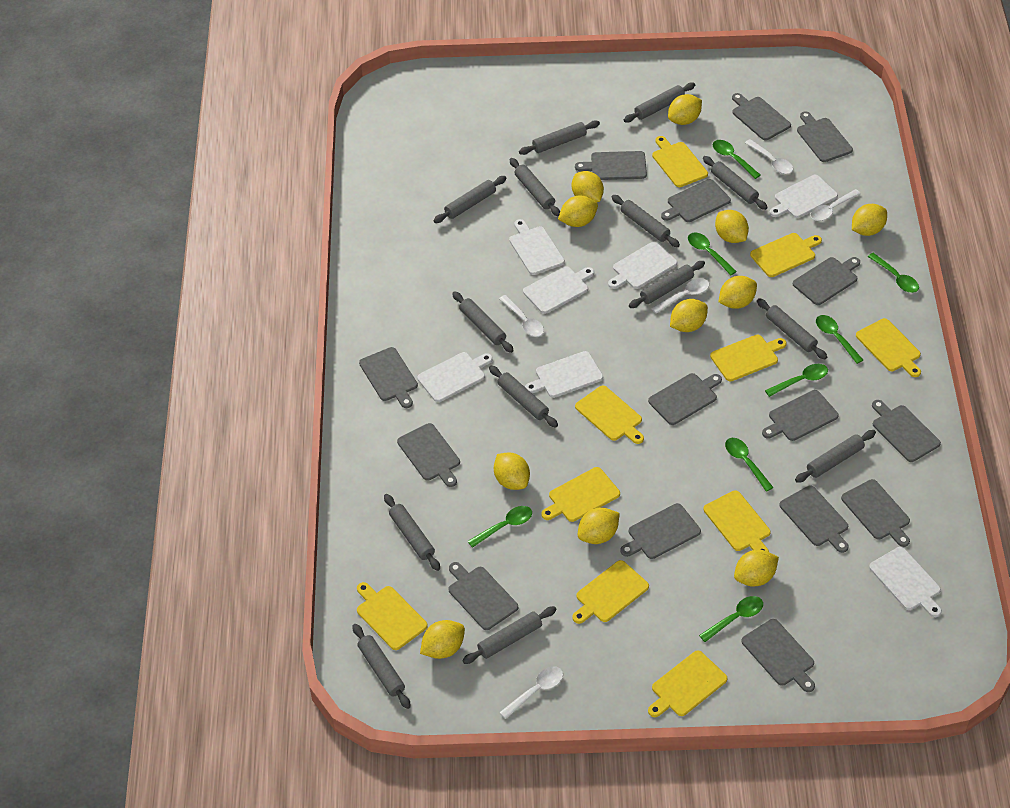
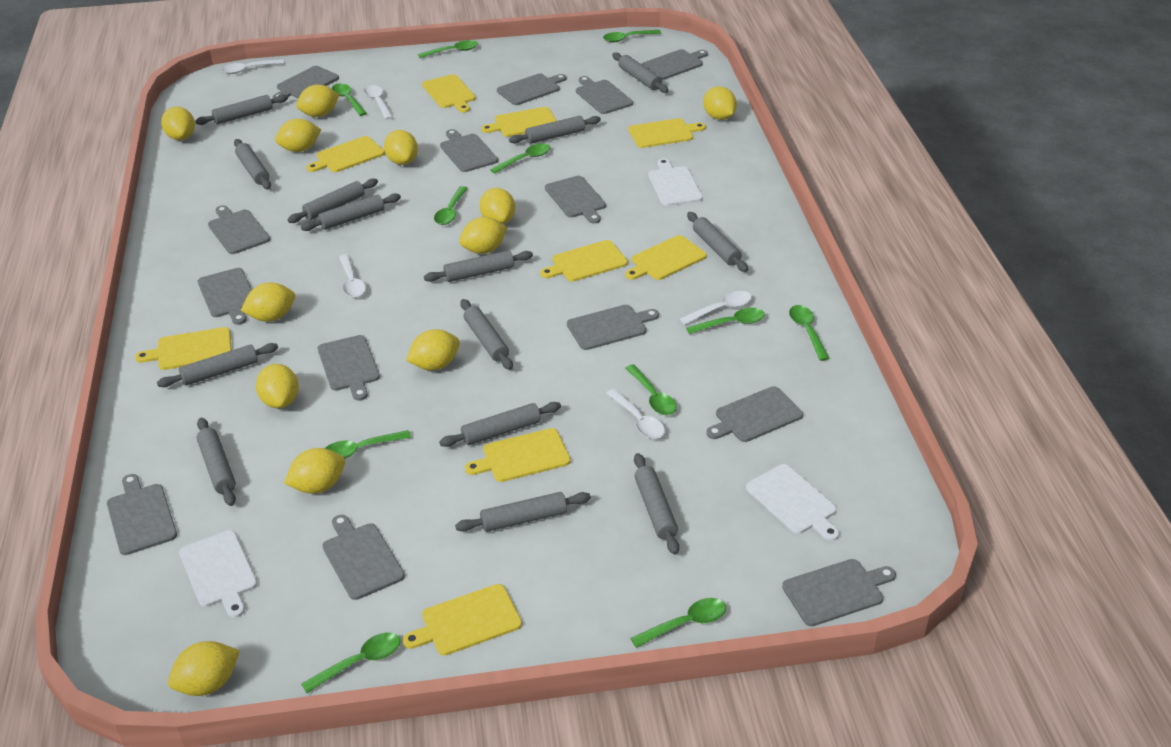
green spoon: [468,506,532,548] [688,233,737,275] [699,596,763,642] [713,140,761,179] [725,438,774,492] [765,364,828,397] [816,315,863,364] [868,253,919,293] = 8 -> [301,633,400,693] [325,430,412,459] [332,83,367,116] [418,40,478,58] [434,186,468,225] [490,143,550,174] [603,30,661,42] [625,364,677,415] [630,598,726,648] [686,308,765,334] [789,305,830,361] = 11
grey cutting board: [359,347,418,408] [397,423,460,487] [448,562,518,630] [575,151,647,180] [620,503,701,559] [648,373,722,425] [661,179,731,222] [732,93,791,140] [741,619,815,692] [762,390,839,441] [780,485,849,553] [793,257,860,305] [797,111,853,162] [841,479,910,547] [872,400,941,462] = 15 -> [107,474,177,555] [198,268,252,325] [208,205,270,254] [273,66,339,99] [318,335,380,401] [322,515,405,600] [440,129,498,172] [497,73,566,105] [545,176,606,224] [567,305,659,350] [576,76,633,114] [642,49,708,80] [706,386,803,442] [782,559,896,626] = 14
white cutting board: [417,352,493,402] [509,219,565,275] [523,266,594,314] [525,351,603,398] [608,242,677,289] [770,175,838,218] [869,547,942,617] = 7 -> [179,530,257,618] [648,158,703,206] [746,464,839,541] = 3
yellow cutting board: [357,582,428,650] [541,467,620,522] [572,560,649,624] [575,386,644,444] [648,651,728,717] [652,136,708,187] [703,490,771,552] [710,335,787,381] [750,233,822,277] [856,318,921,377] = 10 -> [135,327,232,370] [306,136,385,172] [403,584,522,656] [422,74,476,113] [465,428,571,482] [481,107,557,137] [540,240,628,282] [625,235,707,280] [628,118,706,148] = 9
yellow lemon: [420,620,465,659] [494,452,530,490] [558,196,598,227] [572,171,604,202] [578,508,620,544] [668,94,702,125] [670,299,708,332] [715,210,749,243] [719,276,757,309] [734,550,779,587] [852,204,887,236] = 11 -> [161,107,195,140] [168,641,240,696] [241,282,295,322] [256,364,299,408] [275,119,321,152] [284,448,345,493] [296,85,340,117] [384,130,418,165] [406,329,460,370] [459,217,508,254] [480,188,515,224] [703,86,737,120] = 12

